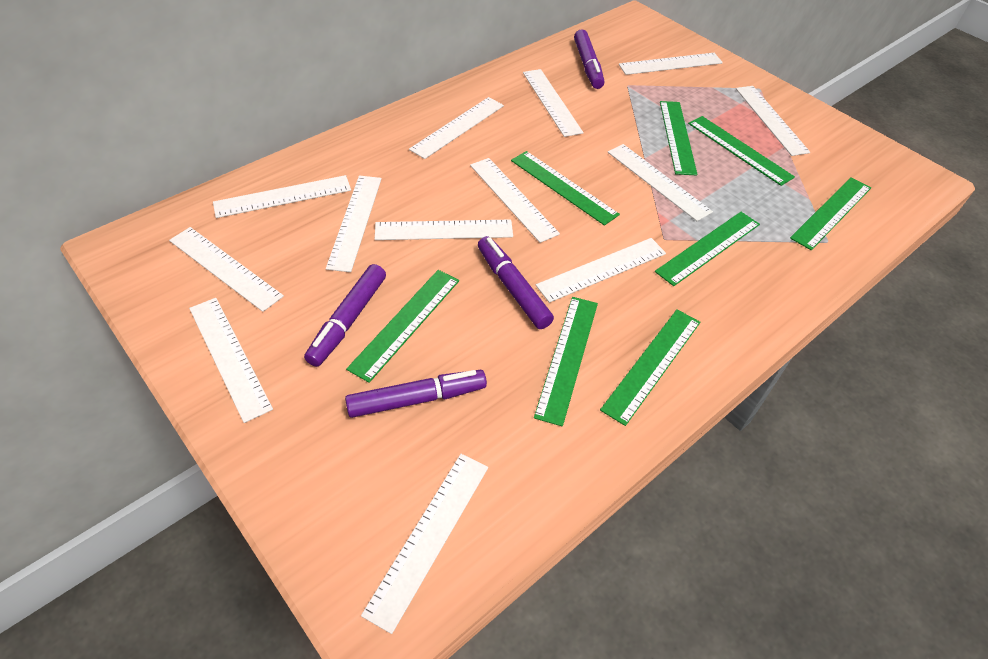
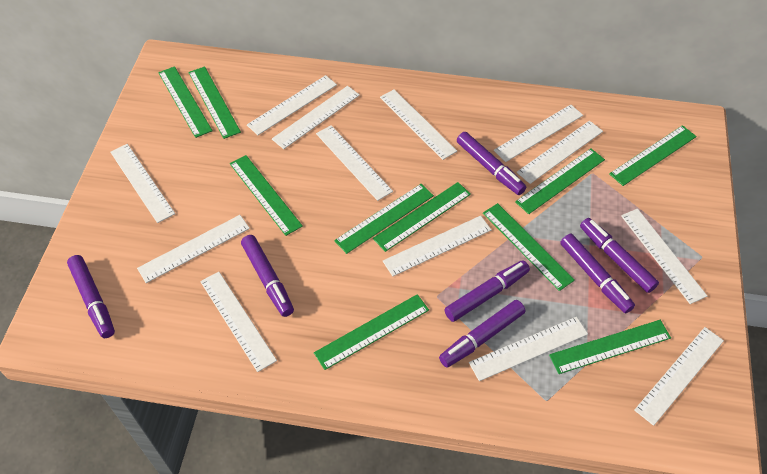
green ruler: [346,270,459,383] [511,151,620,226] [534,297,598,427] [600,309,700,426] [655,212,760,286] [660,101,697,175] [688,116,795,186] [790,177,871,250] = 8 -> [158,66,213,138] [188,66,241,139] [230,155,303,236] [314,294,429,370] [334,184,434,254] [373,182,471,252] [483,203,575,291] [515,149,605,214] [549,320,671,374] [609,125,697,186] = 10
purple marker: [304,264,386,367] [345,370,487,418] [478,236,554,329] [574,29,604,89] = 4 -> [67,255,115,338] [241,235,294,317] [439,300,525,368] [444,260,530,322] [457,132,526,195] [560,234,635,314] [580,218,659,293] = 7

